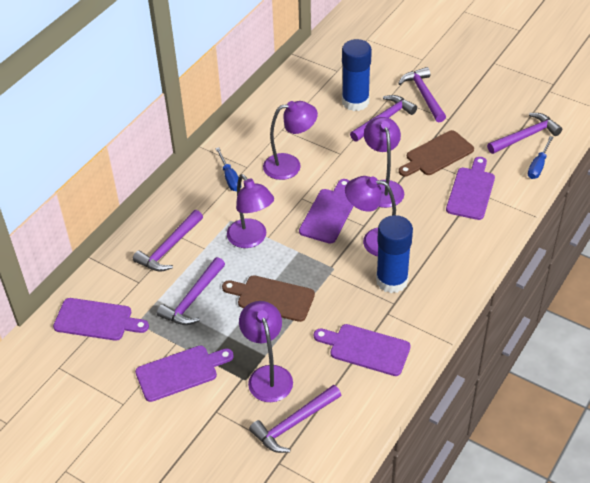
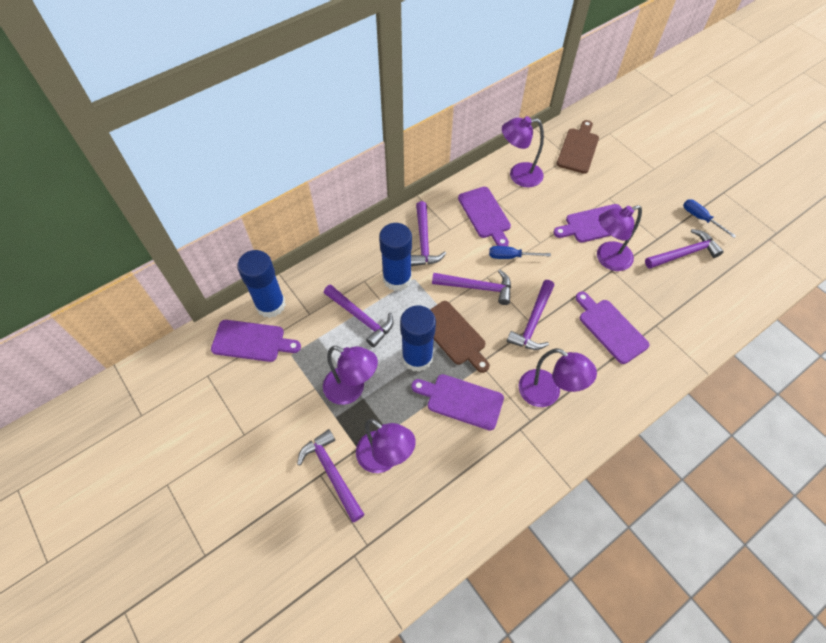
blue glue stick: [342,39,372,111] [376,215,413,293] = 2 -> [237,250,286,318] [379,223,412,291] [400,305,436,372] = 3

